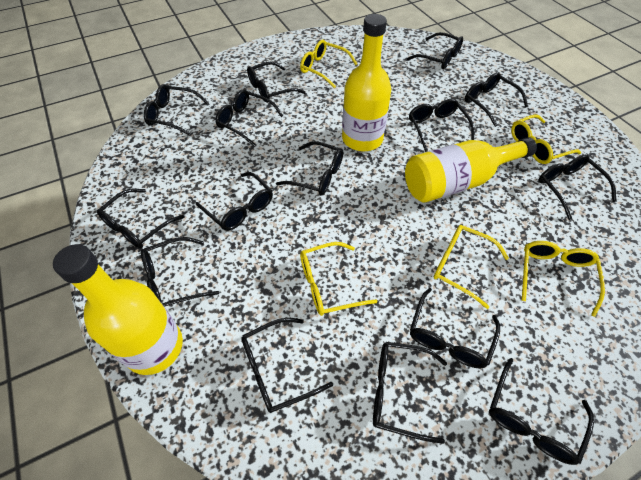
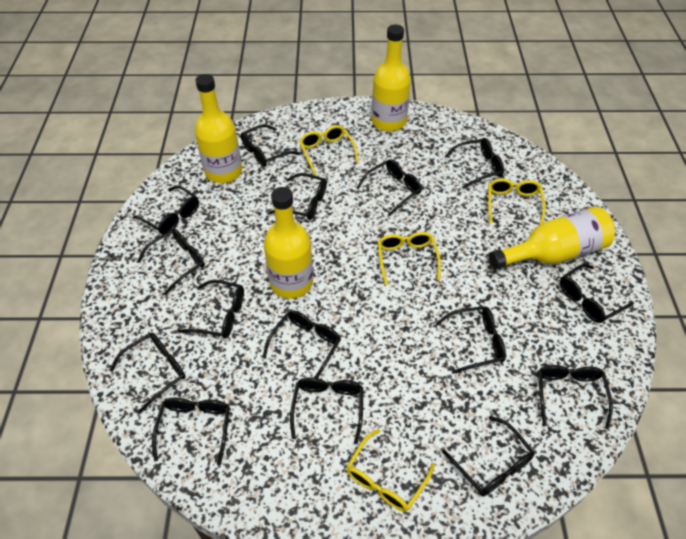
yellow bottle: [53,244,183,375] [342,14,391,151] [405,137,537,203] = 3 -> [195,74,242,183] [264,187,313,299] [372,24,411,132] [489,207,615,269] = 4
yellow glasses: [300,40,357,88] [300,242,378,316] [434,225,509,309] [511,114,581,164] [522,241,605,317] = 5 -> [299,125,359,175] [346,429,435,512] [378,232,441,285] [488,178,546,225] = 4

